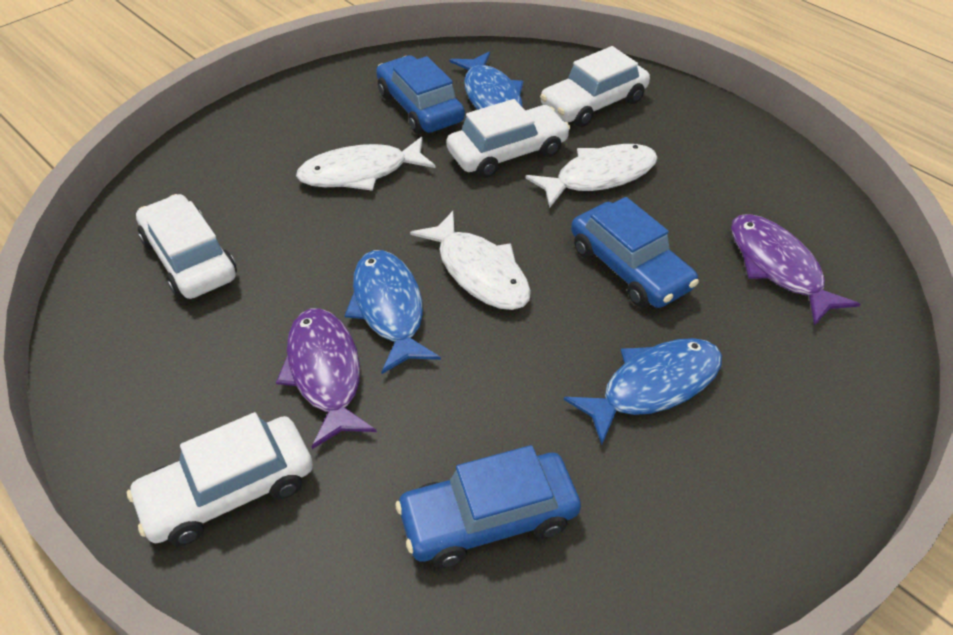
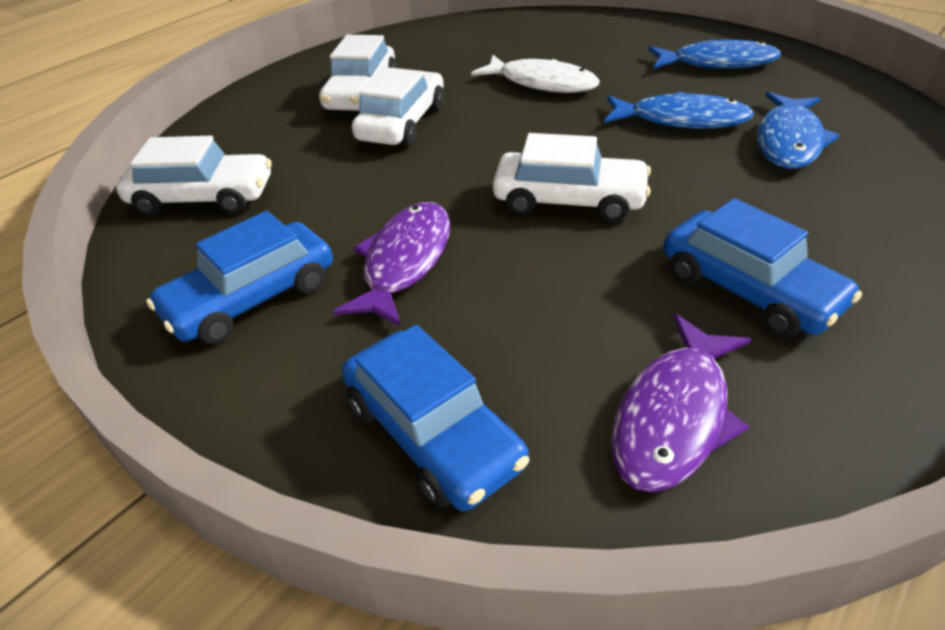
white fish: [296,137,435,191] [410,211,531,310] [525,144,658,208] = 3 -> [471,55,600,93] = 1

